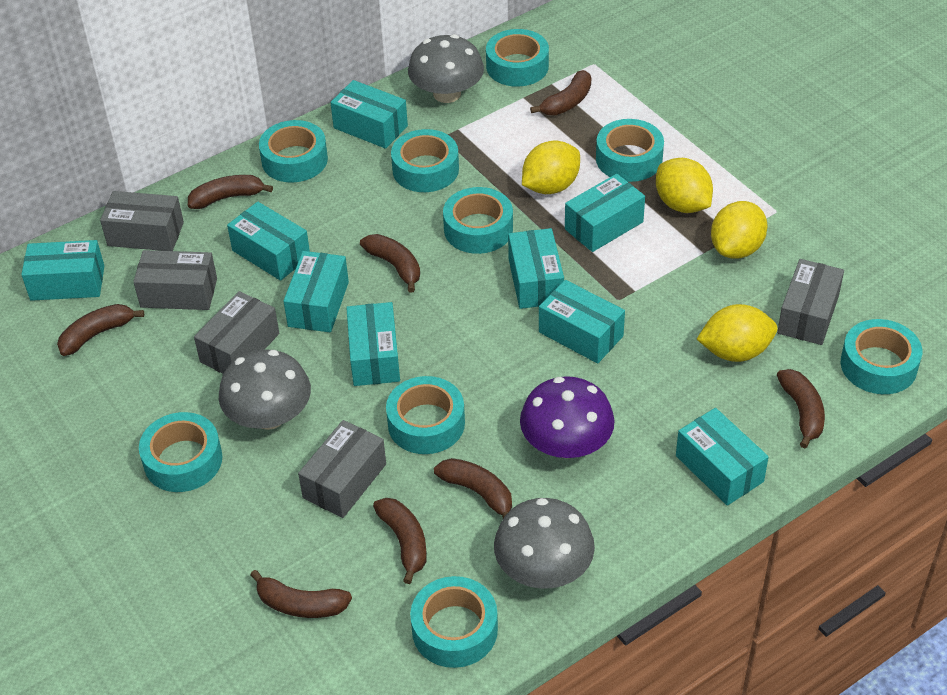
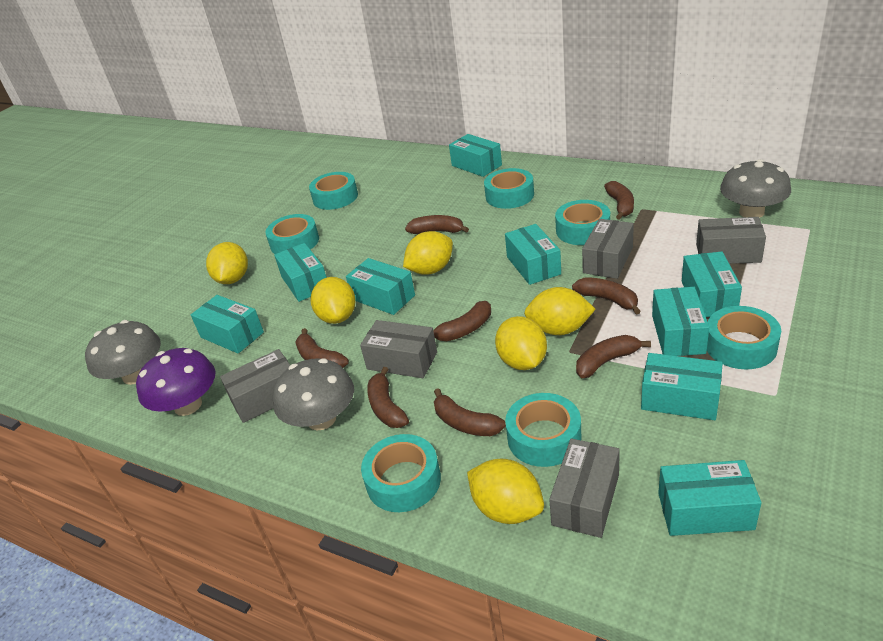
turquoise tape: [139,412,223,492] [259,120,328,183] [386,376,465,454] [391,129,459,192] [410,576,498,668] [443,187,513,254] [486,29,549,87] [596,119,664,182] [841,319,922,394] = 9 -> [265,214,319,254] [309,172,358,210] [361,434,441,512] [484,168,534,209] [505,393,581,467] [555,200,610,245] [707,306,781,369] = 7
yellow lemon: [522,141,580,194] [656,158,713,213] [697,304,778,362] [711,201,767,259] = 4 -> [206,242,248,284] [311,277,356,324] [403,231,453,275] [467,459,544,524] [495,316,547,370] [524,287,596,335] = 6

